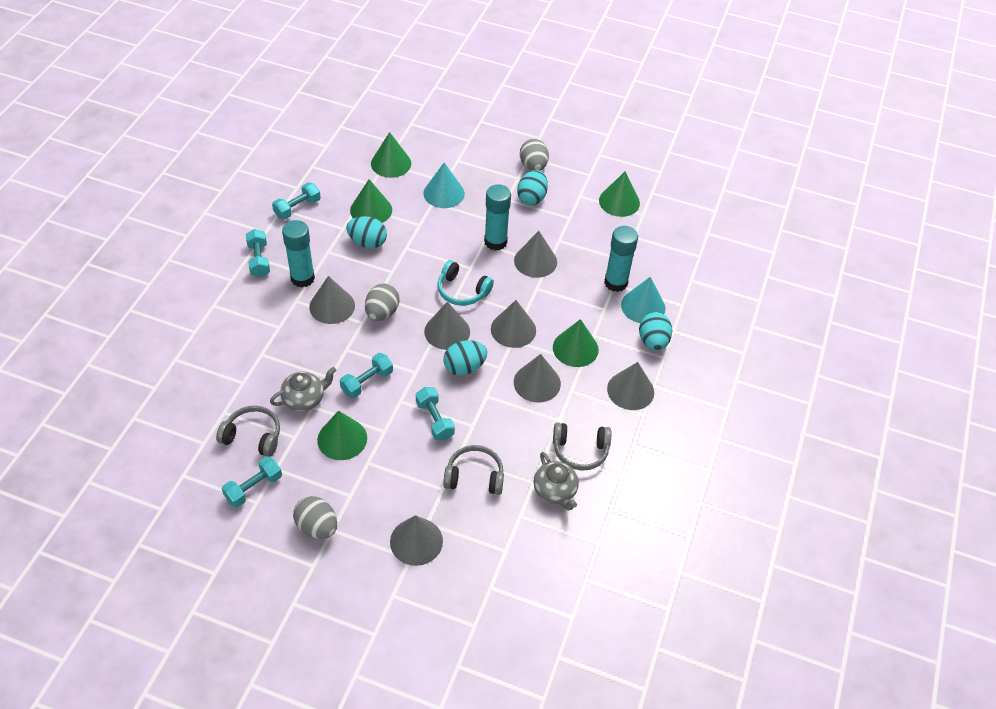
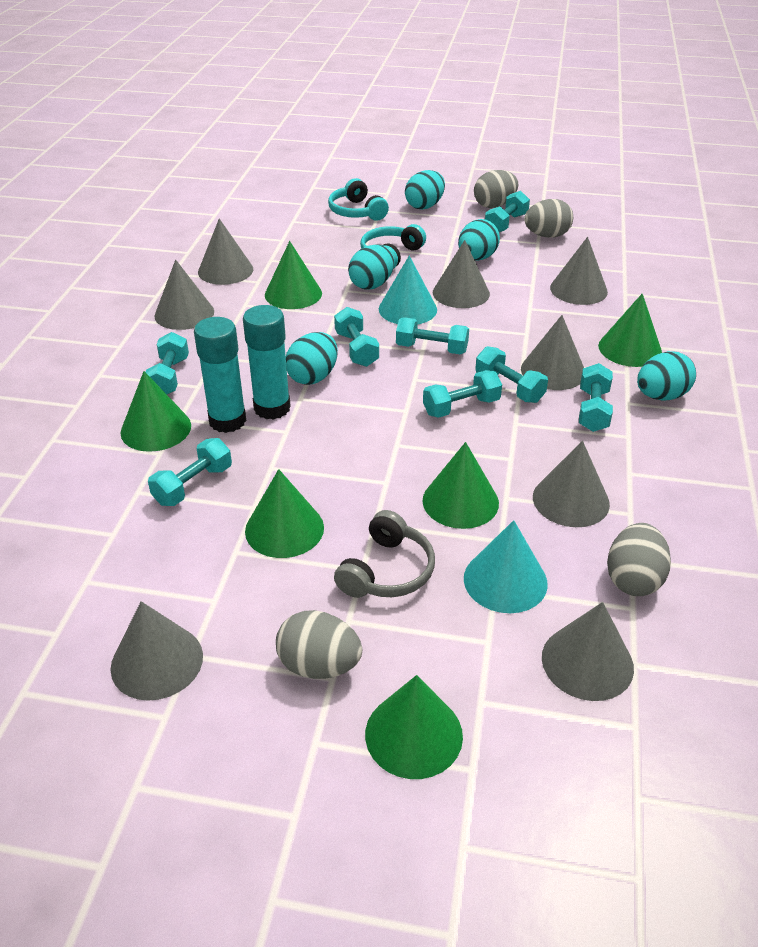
green cone: [317,411,367,460] [350,179,392,223] [371,132,411,178] [553,319,599,367] [599,171,640,217] = 5 -> [120,371,191,452] [245,469,324,558] [265,241,322,309] [365,675,463,779] [422,442,499,529] [598,294,662,367] = 6
grey cone: [309,276,355,324] [390,515,443,566] [424,302,470,350] [491,300,536,348] [514,231,557,278] [514,354,561,402] [607,362,654,410] = 7 -> [111,601,203,701] [154,260,214,330] [198,219,253,285] [433,240,490,308] [521,315,584,390] [533,441,610,527] [542,602,634,701] [550,237,608,305] = 8
grey egg: [293,496,337,539] [365,283,400,321] [520,139,549,171] = 3 -> [276,610,362,679] [474,170,518,208] [524,199,573,238] [607,523,671,596] = 4
grey headphones: [216,405,280,457] [443,445,504,495] [553,423,611,470] = 3 -> [334,510,435,598] = 1
grey teapot: [270,367,336,412] [533,452,579,510] = 2 -> none = 0
turquoise dumbbell: [222,456,282,507] [246,229,270,277] [272,182,321,219] [340,353,393,398] [416,387,455,440] = 5 -> [145,332,189,394] [148,438,232,506] [334,307,379,367] [396,317,469,354] [423,370,502,418] [475,346,548,403] [485,191,530,232] [579,363,613,432] = 8
turquoise egg: [346,216,387,249] [443,340,487,376] [517,170,548,205] [639,312,672,351] = 4 -> [286,332,338,385] [348,244,395,290] [405,170,445,210] [458,219,500,261] [637,351,696,401] = 5
turquoise glue stick: [282,220,315,287] [484,184,511,250] [604,226,638,292] = 3 -> [194,317,246,433] [243,305,291,420] = 2
turquoise headphones: [437,260,494,306] = 1 -> [328,178,389,221] [360,224,426,269] = 2

